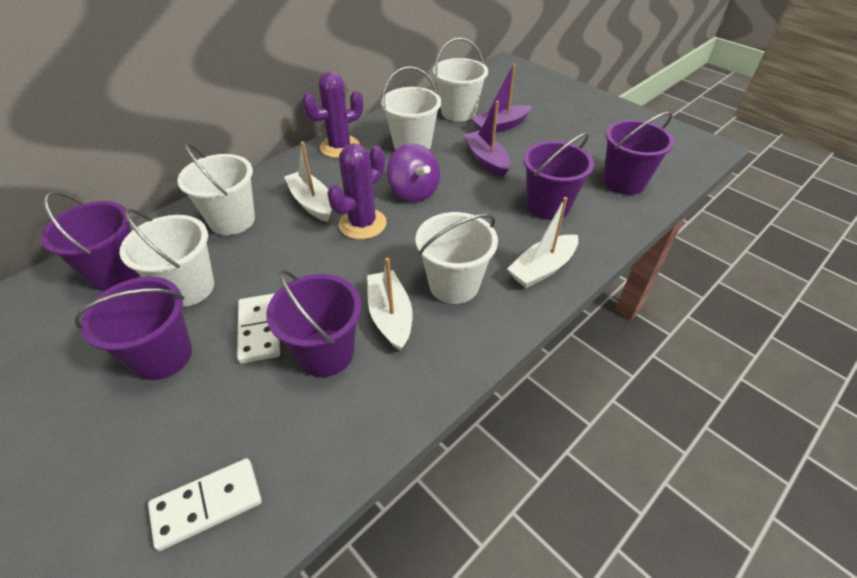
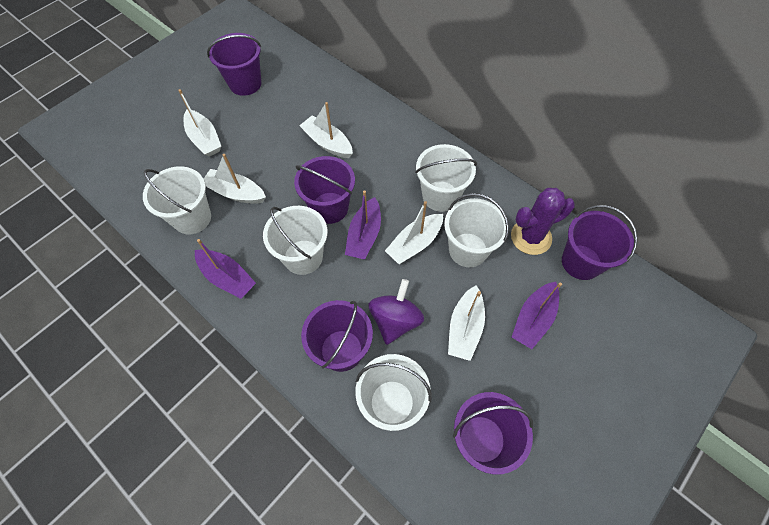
purple boat: [464,101,511,177] [471,64,532,133] = 2 -> [195,239,256,299] [345,190,381,260] [512,282,562,349] = 3
purple cactus: [302,72,363,158] [327,143,387,239] = 2 -> [511,188,575,255] = 1
white boat: [284,142,332,222] [367,258,412,351] [507,197,578,288] = 3 -> [178,89,222,157] [204,154,266,204] [299,102,353,158] [385,201,443,264] [448,285,485,361] = 5
white domino: [148,458,262,551] [237,294,280,364] = 2 -> none = 0

